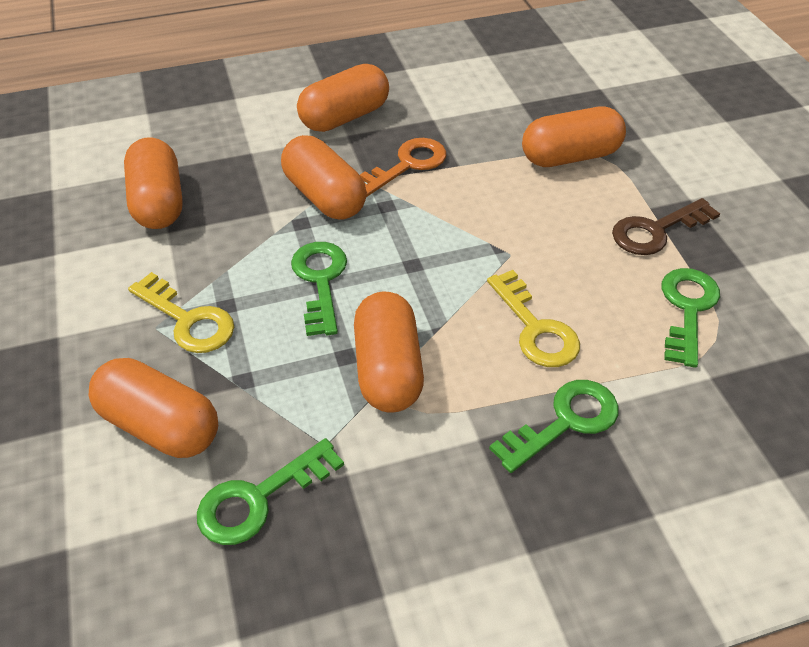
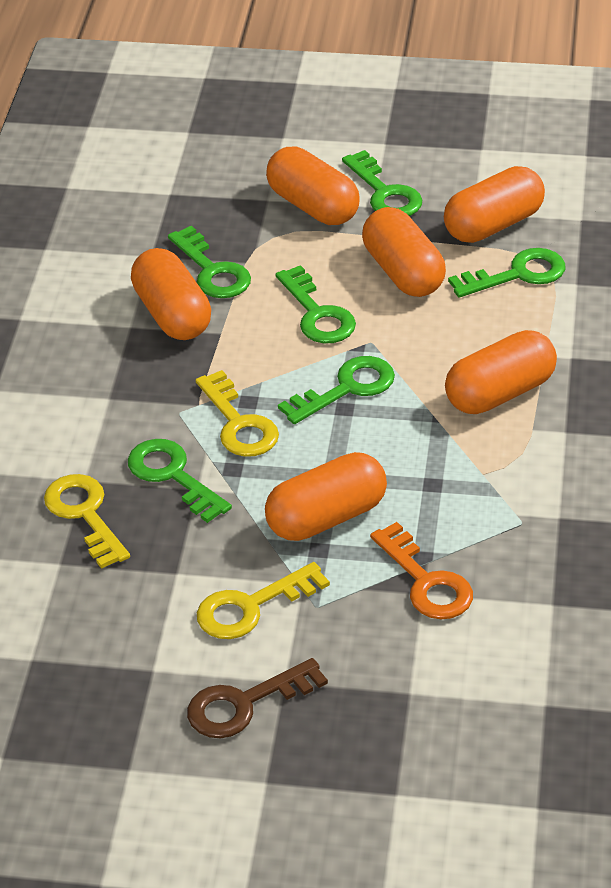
green key: [197,438,344,545] [291,242,347,336] [489,380,619,473] [662,268,720,368] = 4 -> [128,439,232,523] [168,226,251,298] [276,265,356,343] [278,356,395,424] [342,150,422,216] [448,248,565,298] = 6
yellow key: [128,272,234,353] [487,270,580,367] = 2 -> [44,474,130,569] [196,370,279,457] [197,562,330,639] = 3

